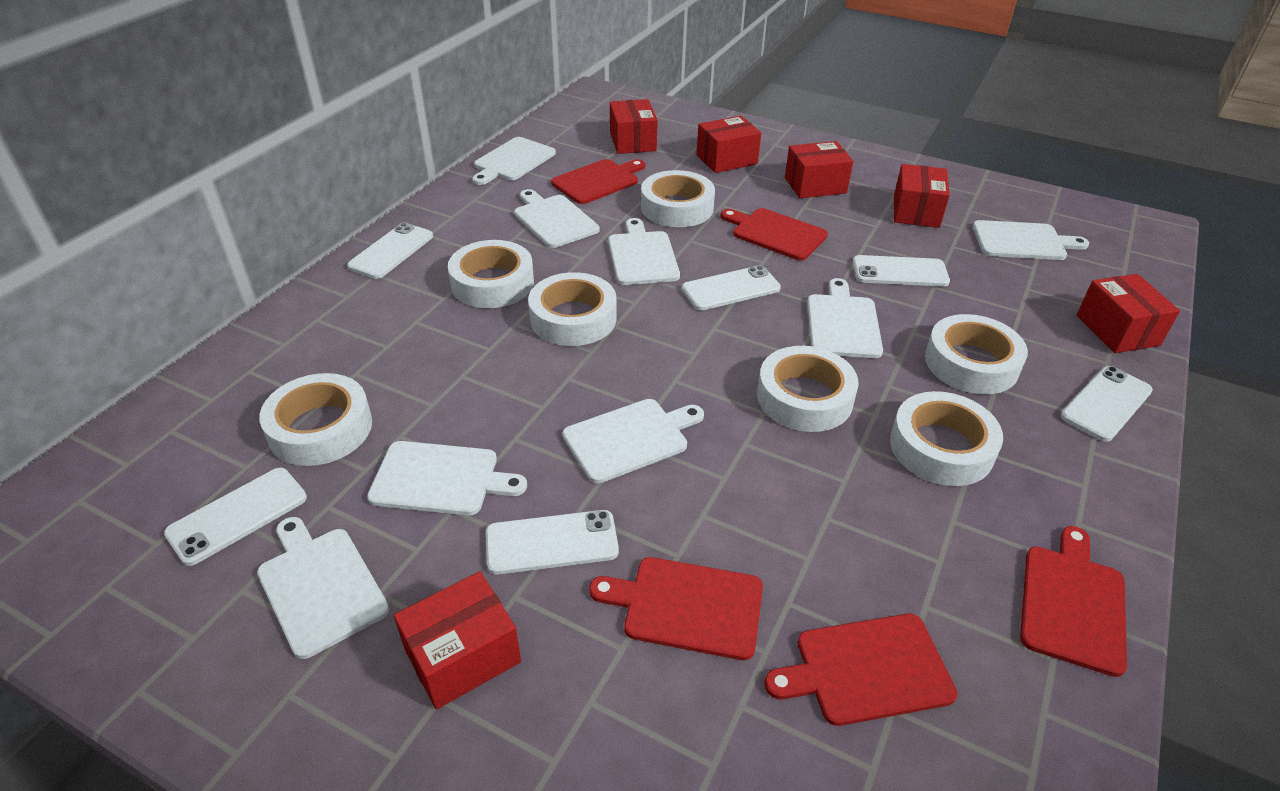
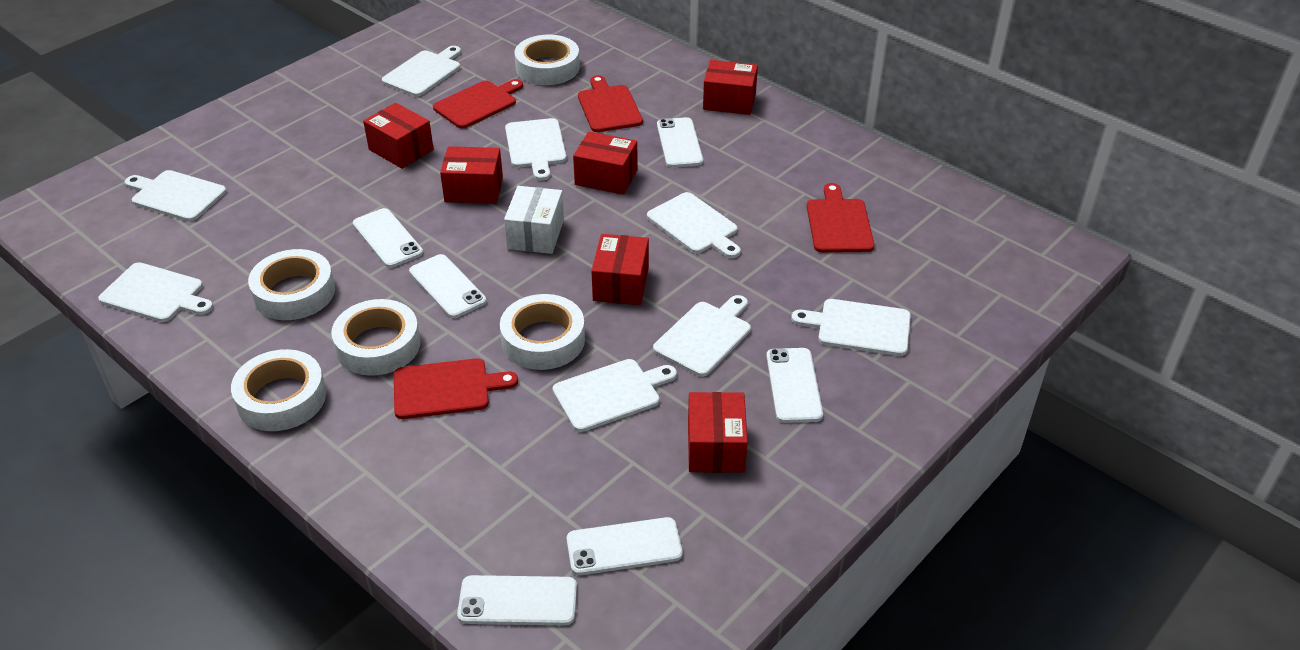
red cutting board: [551,159,645,204] [589,557,763,660] [721,208,828,260] [764,614,957,726] [1020,526,1127,677] = 5 -> [394,358,518,419] [433,79,523,129] [578,75,643,132] [807,183,874,253] = 4
white box: none = 0 -> [504,186,564,254] = 1
white tape: [259,373,372,466] [448,240,534,308] [528,272,617,346] [641,170,715,227] [757,346,859,432] [890,391,1003,486] [925,314,1028,394] = 7 -> [231,349,326,431] [248,249,335,320] [331,299,421,376] [500,294,585,370] [514,35,580,85] = 5

